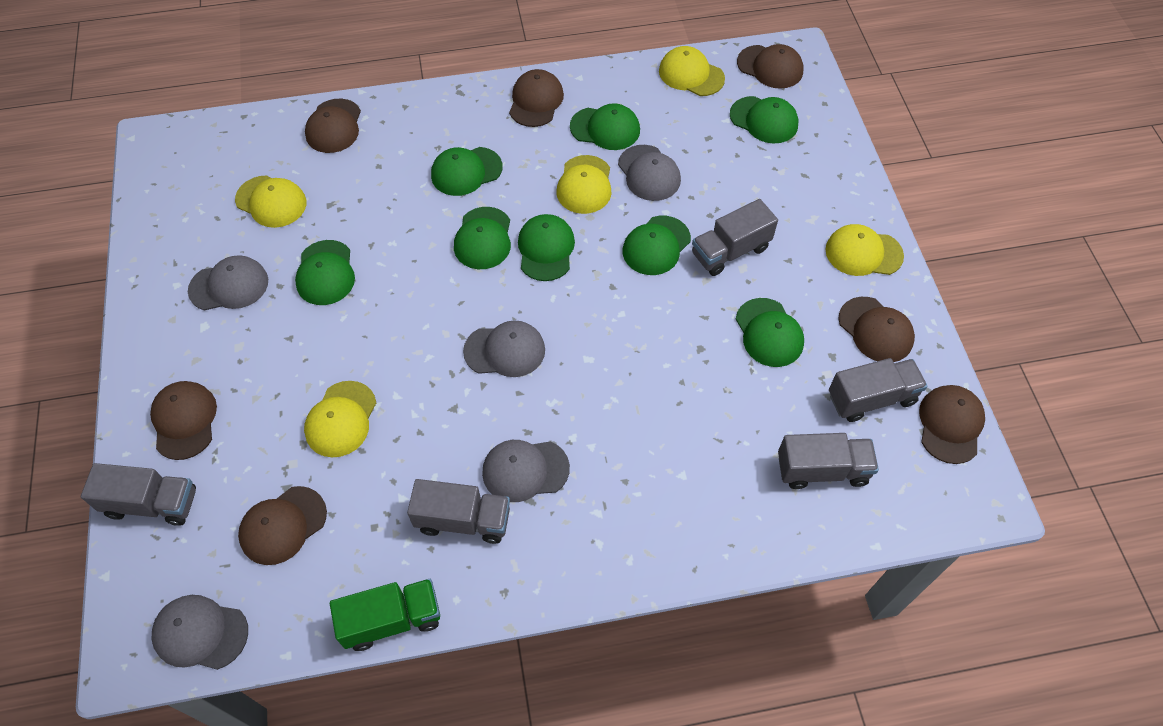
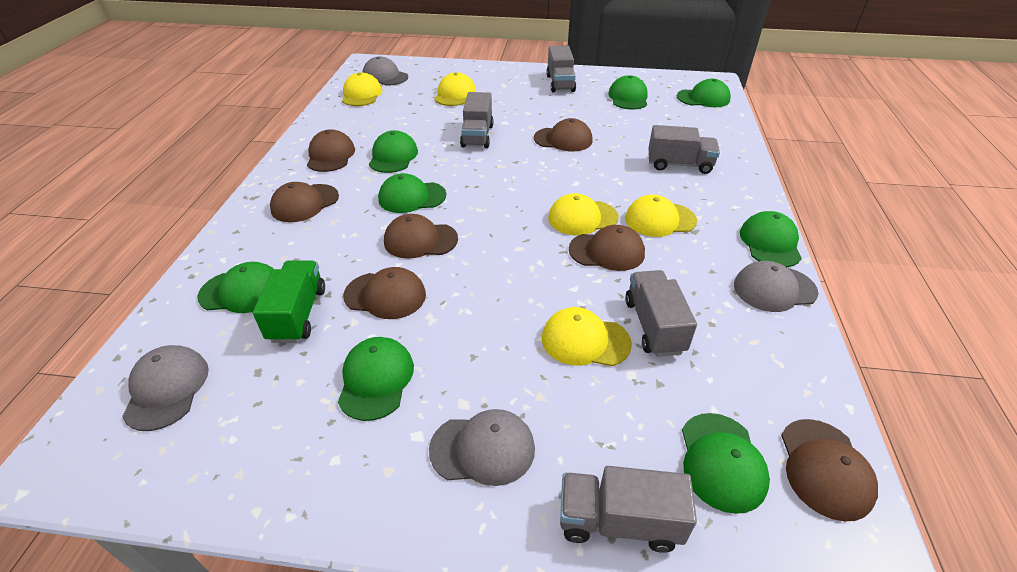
grey cap: [152,595,248,670] [188,255,268,310] [463,321,545,377] [482,440,570,502] [618,145,681,201] = 5 -> [122,345,209,431] [362,56,408,85] [429,409,535,486] [734,261,818,312] = 4

